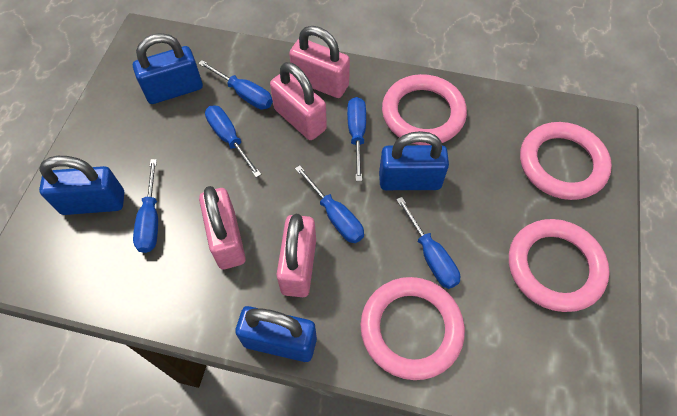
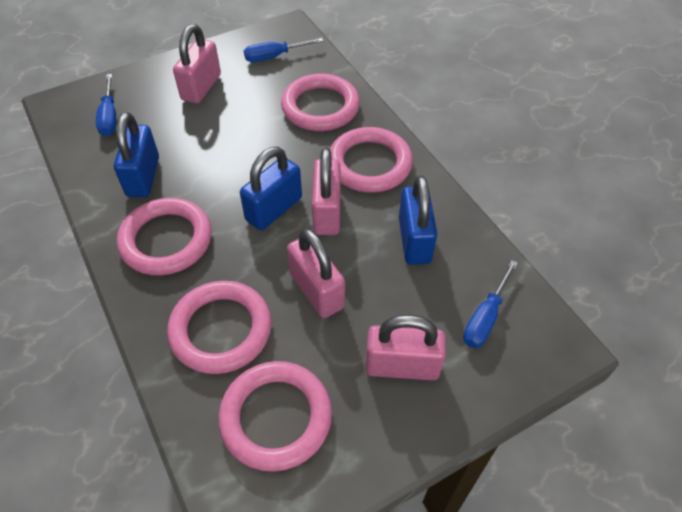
blue padlock: [39,156,124,215] [133,33,203,104] [235,306,317,362] [379,131,449,190] = 4 -> [114,112,159,197] [240,147,302,230] [399,176,437,265] = 3
blue screwdriver: [133,159,158,253] [198,60,273,109] [205,105,261,178] [295,165,364,243] [347,97,366,181] [396,197,460,289] = 6 -> [96,74,116,136] [244,38,323,62] [463,260,518,348] = 3
pink ring: [361,277,465,380] [382,74,467,145] [509,219,610,312] [520,122,612,200] = 4 -> [117,198,212,275] [167,281,272,374] [218,361,332,472] [281,73,360,131] [330,127,413,193] = 5

